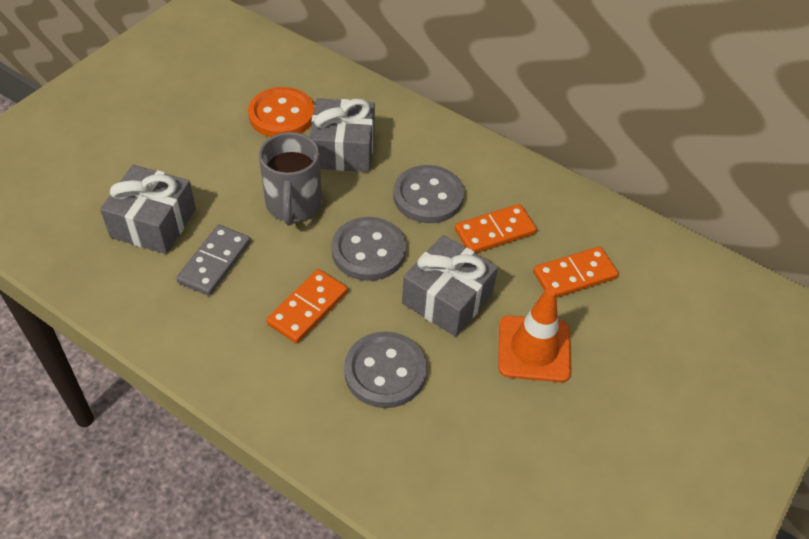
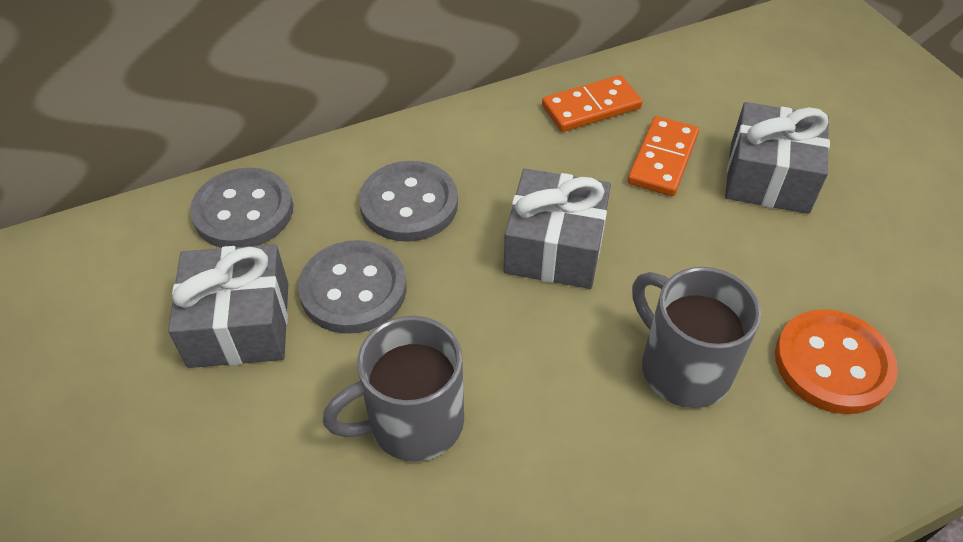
grey domino: [176,225,251,296] = 1 -> none = 0
grey mug: [259,132,322,226] = 1 -> [323,316,464,462] [632,267,761,408] = 2
orange domino: [266,269,348,343] [455,204,537,253] [533,246,619,298] = 3 -> [542,75,643,132] [628,116,699,196] = 2
orange traffic cone: [498,287,571,382] = 1 -> none = 0

